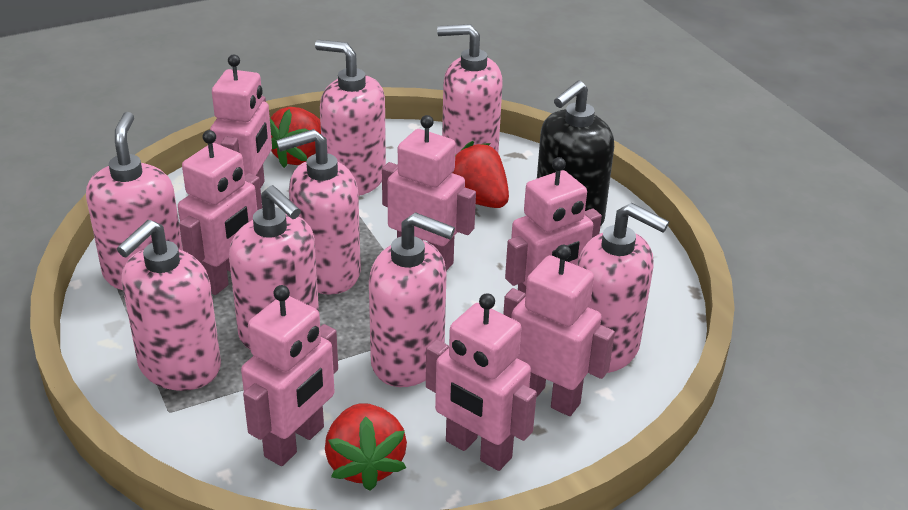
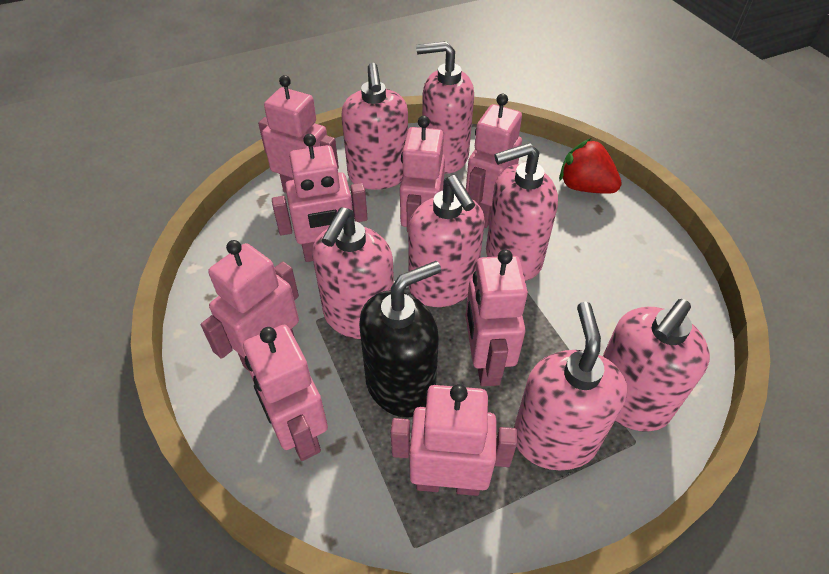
pink robot: [178,130,262,295] [210,55,272,189] [241,285,338,466] [382,115,476,271] [426,293,537,471] [503,245,615,416] [505,157,602,294] = 7 -> [201,240,299,371] [243,325,328,461] [258,75,339,193] [272,134,368,262] [391,384,517,496] [400,116,445,232] [465,249,528,386] [466,94,522,228] = 8
pink soap dispenser: [86,112,183,290] [117,220,221,391] [229,185,319,350] [276,129,361,295] [315,40,386,196] [369,212,455,387] [437,24,503,155] [577,203,669,373] = 8 -> [312,208,394,339] [341,63,408,190] [408,175,485,307] [416,41,474,174] [486,143,558,281] [514,302,627,470] [603,299,710,432] = 7
red strawberry: [270,107,321,168] [325,403,407,491] [452,141,509,208] = 3 -> [559,138,622,194] = 1

